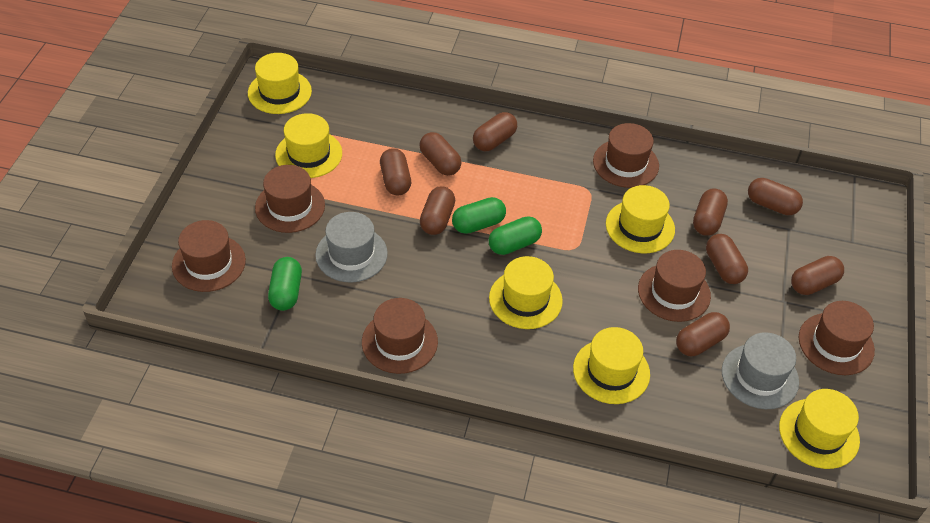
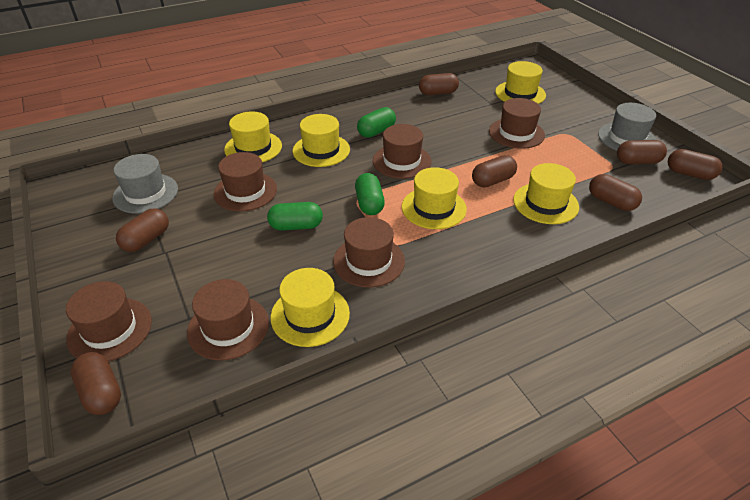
brown capsule: [380,148,411,195] [419,132,461,176] [420,186,455,235] [473,112,517,151] [676,312,730,356] [693,188,728,236] [706,234,748,284] [748,178,803,215] [791,256,844,295] = 9 -> [70,352,121,415] [116,208,169,252] [419,73,459,95] [472,155,517,188] [589,174,642,211] [617,140,667,164] [668,149,723,180] = 7

